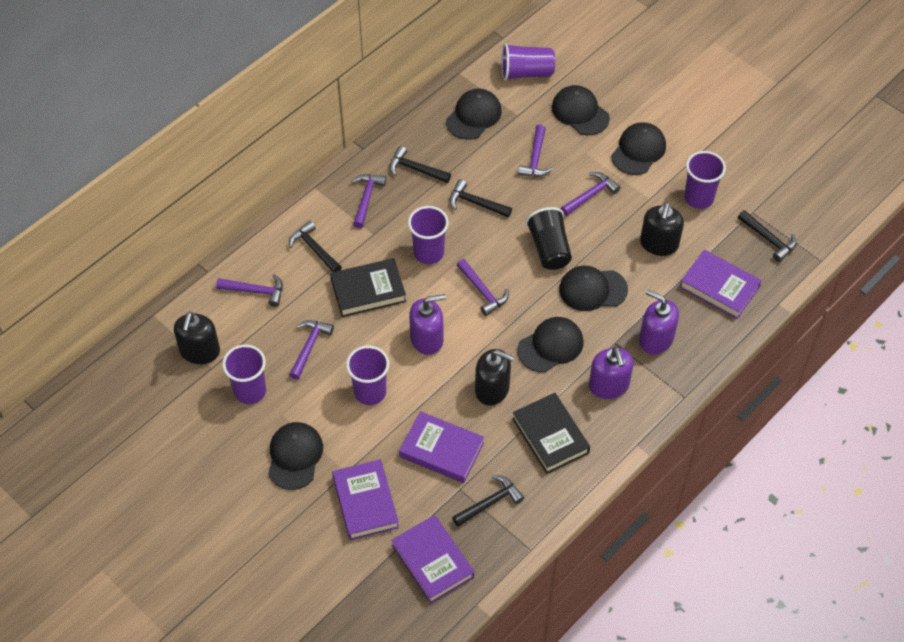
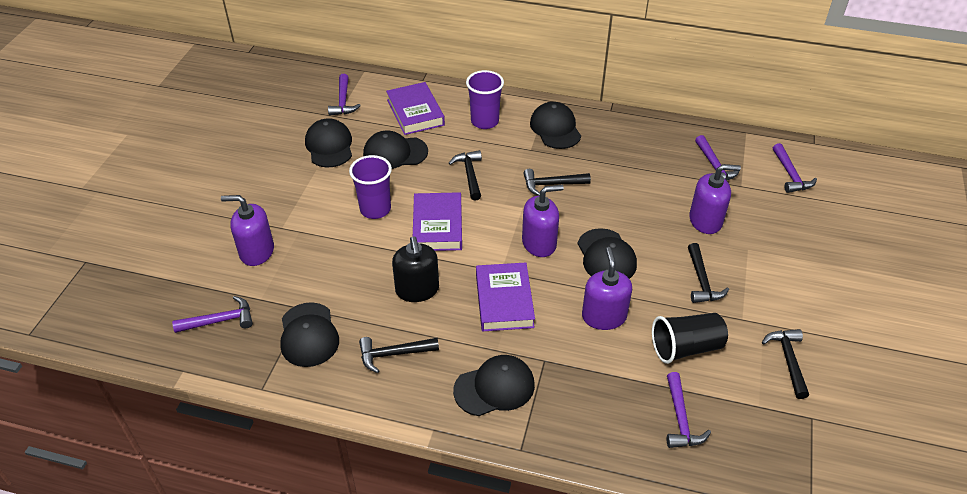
black book: [330,258,406,317] [512,393,590,474] = 2 -> none = 0
black soap dispenser: [174,312,220,364] [475,349,514,406] [640,202,684,256] = 3 -> [392,236,439,302] = 1
purple book: [332,459,399,540] [391,515,474,604] [399,411,484,483] [680,250,762,319] = 4 -> [386,82,445,135] [413,192,462,251] [476,262,535,331] = 3
purple cup: [222,345,266,404] [346,346,389,405] [408,206,449,264] [501,43,555,81] [684,151,726,209] = 5 -> [349,155,392,219] [466,70,504,129] = 2
purple hammer: [216,274,283,307] [289,320,334,380] [351,174,386,228] [457,259,509,316] [518,124,553,177] [561,172,621,216] = 6 -> [172,296,253,333] [328,74,361,116] [667,372,711,448] [695,135,739,181] [773,143,817,193] = 5
purple soap dispenser: [409,294,446,355] [589,347,634,399] [639,290,679,354] = 3 -> [221,195,274,266] [522,185,564,257] [582,247,632,330] [689,164,741,234] = 4

